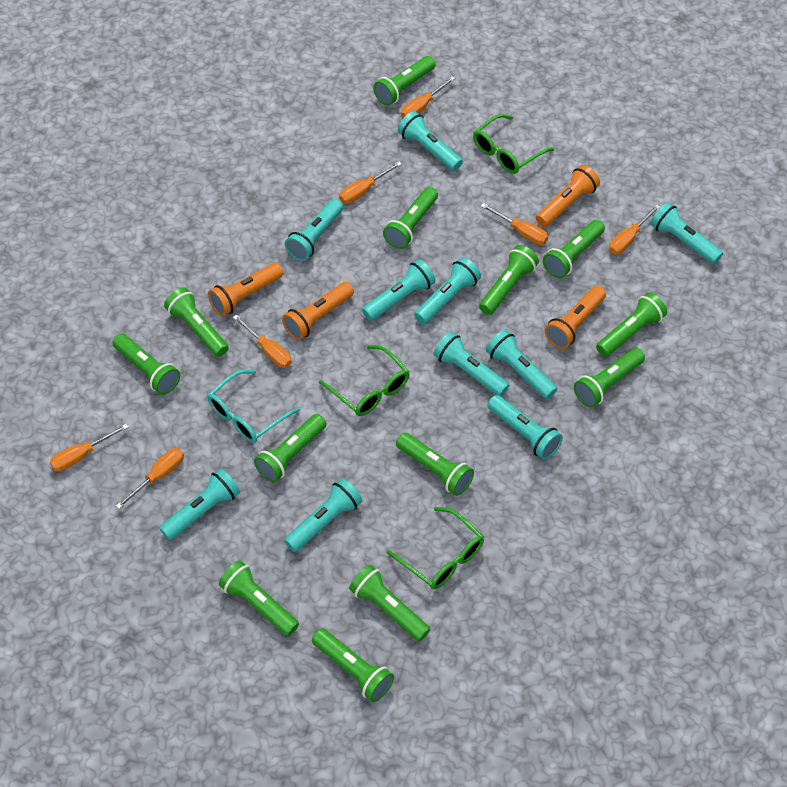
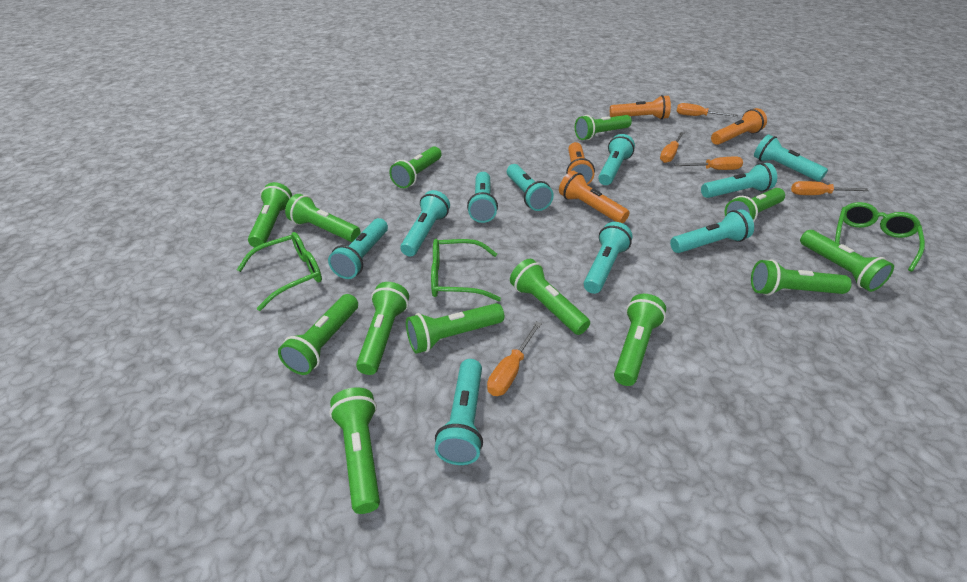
orange screwdriver: [50,424,129,471] [116,448,184,509] [233,315,292,368] [339,161,402,204] [401,77,455,118] [481,203,548,245] [609,204,660,255] = 7 -> [487,321,542,396] [660,132,684,163] [674,157,743,170] [676,103,738,117] [791,181,869,195] = 5
turquoise glasses: [208,369,300,443] = 1 -> none = 0

